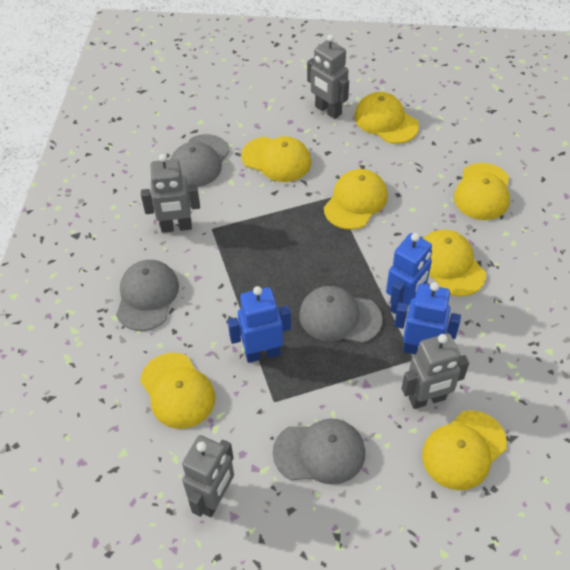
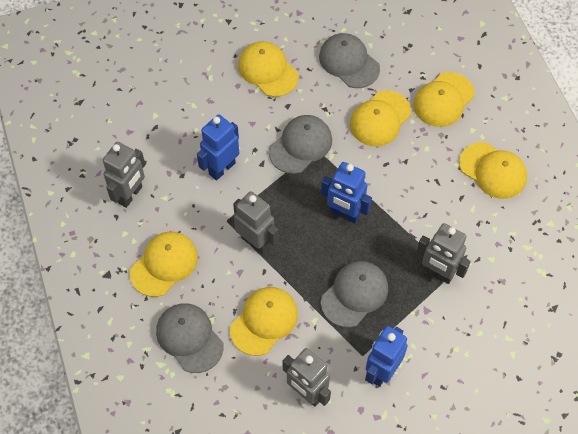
yellow cap: [140,353,215,429] [241,136,311,182] [324,169,388,230] [354,92,419,144] [422,410,507,490] [423,230,486,297] [454,163,510,220] = 7 -> [130,232,198,297] [230,287,298,356] [238,41,299,97] [350,90,411,146] [414,72,474,127] [459,142,527,199] = 6

